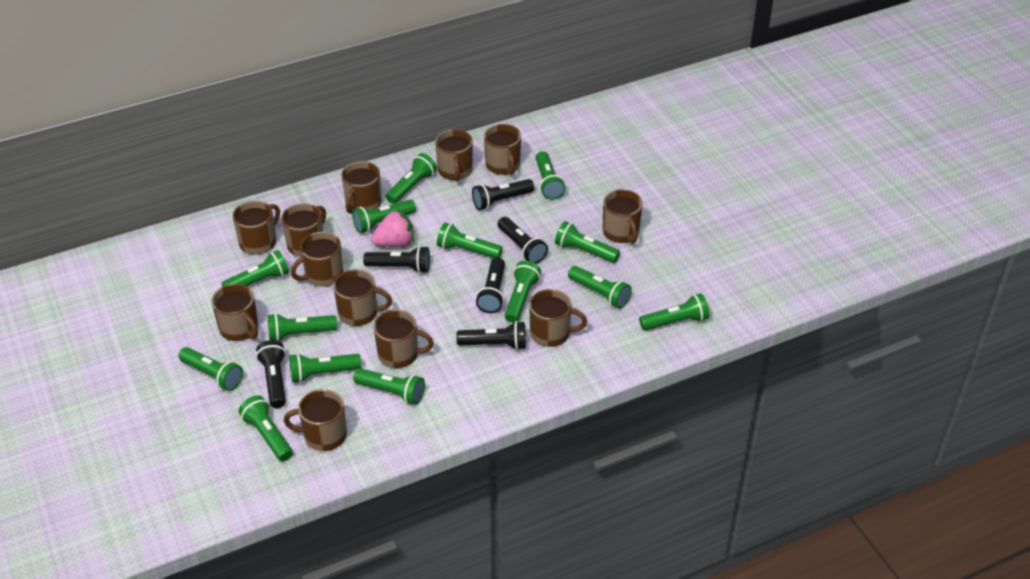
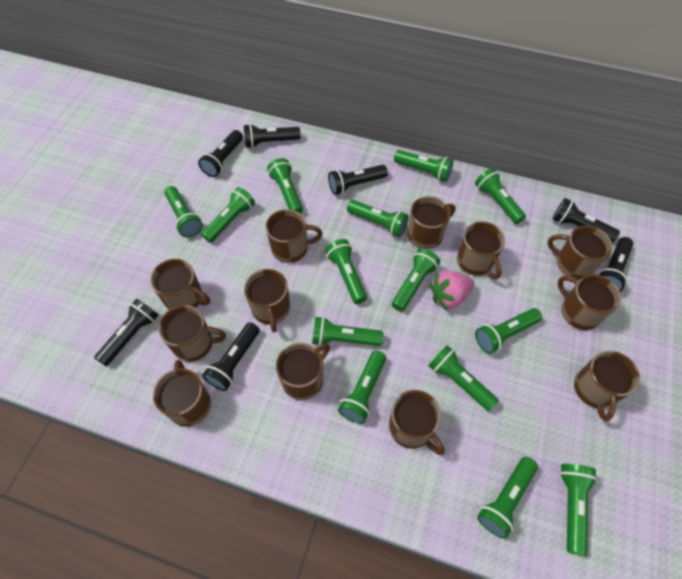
black flashlight: [256,340,286,408] [363,246,430,273] [456,321,526,350] [472,179,534,210] [476,257,505,313] [498,217,548,264] = 6 -> [94,299,158,366] [198,130,243,177] [202,322,260,391] [244,124,301,148] [328,165,388,195] [552,198,620,242] [597,237,633,292] = 7

